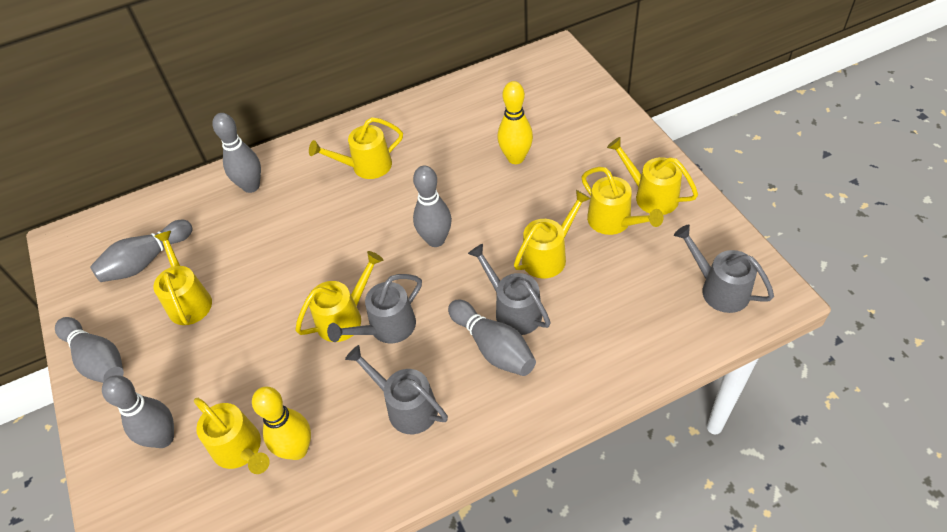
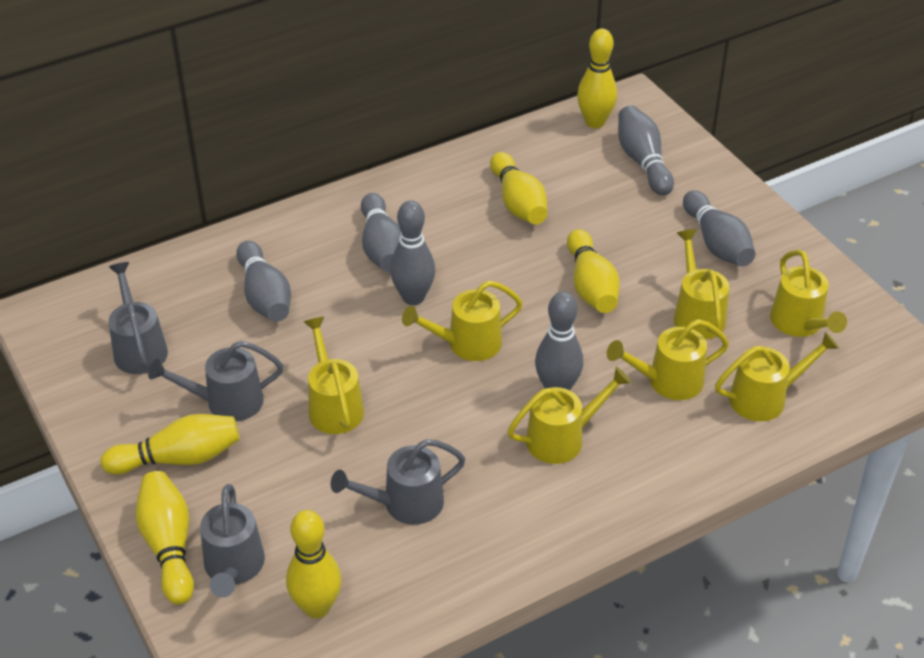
yellow bowling pin: [252,387,311,460] [497,81,533,164] = 2 -> [100,414,240,475] [135,471,194,605] [286,510,342,618] [490,152,547,224] [567,229,620,313] [577,29,617,128] = 6

